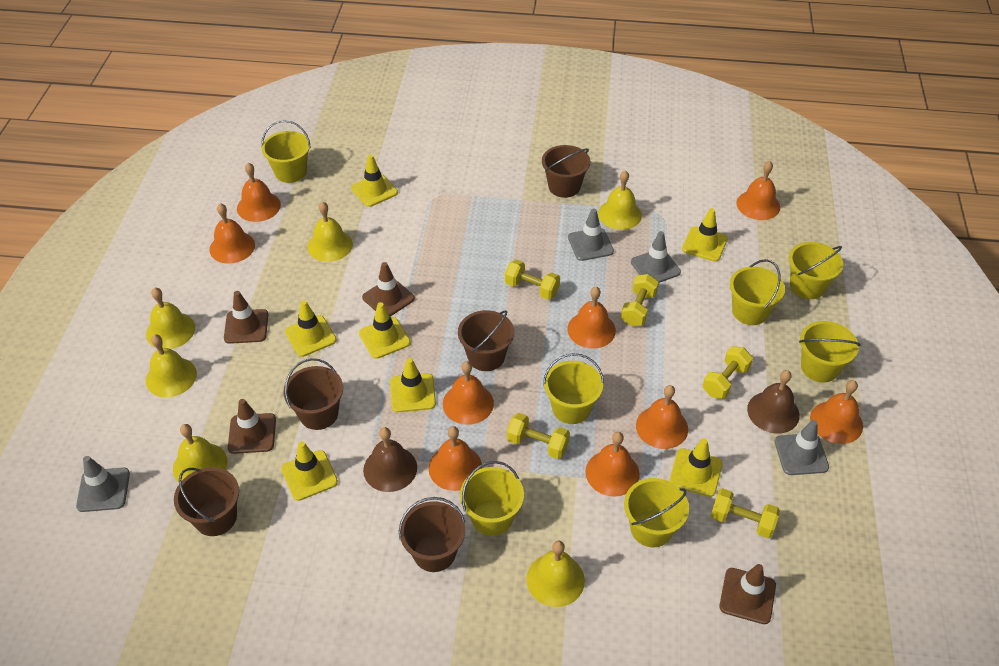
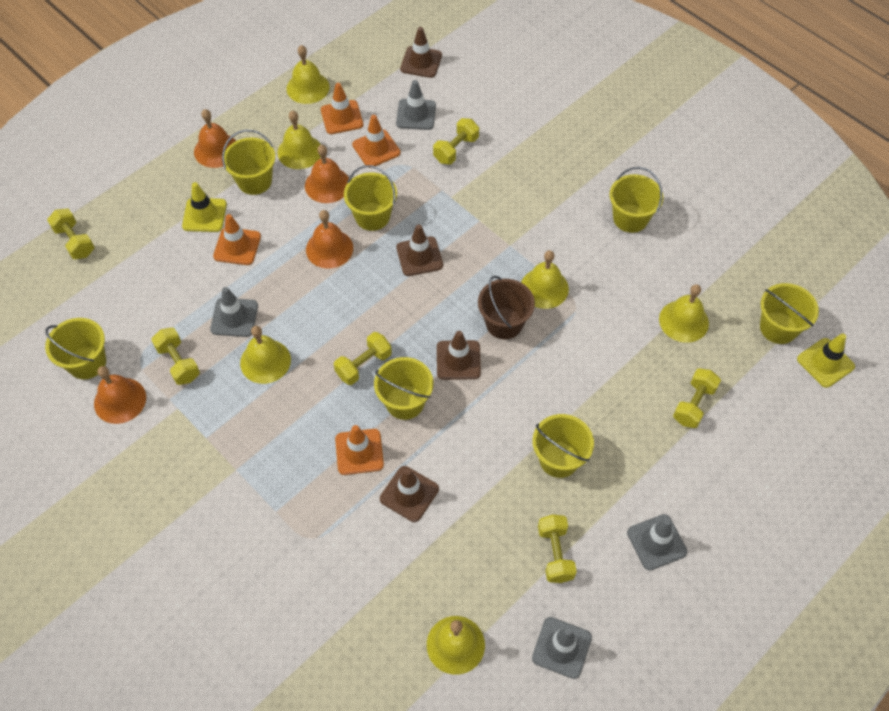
brown bell: [363,427,417,492] [747,370,800,434] = 2 -> none = 0
brown bucket: [174,467,239,536] [284,358,343,430] [399,497,465,572] [458,310,514,371] [542,145,590,198] = 5 -> [478,276,535,339] = 1
orange bell: [209,203,255,264] [237,163,281,222] [428,426,482,491] [443,361,494,425] [567,287,616,349] [585,432,640,497] [636,385,688,449] [736,161,780,220] [810,380,863,444] = 9 -> [94,366,146,424] [194,109,236,168] [305,145,349,203] [306,210,353,269] = 4
orange traffic cone: none = 0 -> [213,214,261,265] [321,83,363,134] [335,425,384,475] [352,115,400,168] = 4
yellow dumbbell: [505,260,560,300] [507,413,570,459] [621,274,659,326] [703,346,753,399] [711,488,780,538] = 5 -> [47,209,95,259] [151,328,200,385] [334,332,392,385] [433,118,479,165] [538,515,577,583] [673,368,721,428] = 6
yellow traffic cone: [281,441,338,501] [285,300,337,357] [351,155,398,207] [359,302,411,359] [390,358,436,412] [669,438,723,497] [682,208,728,262] = 7 -> [182,182,227,232] [797,333,855,388] = 2

